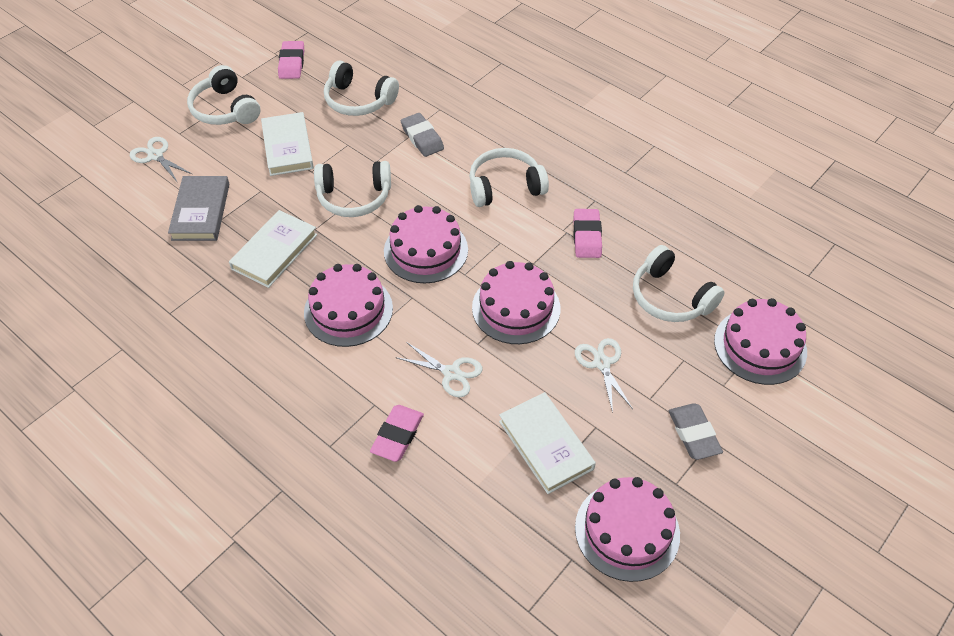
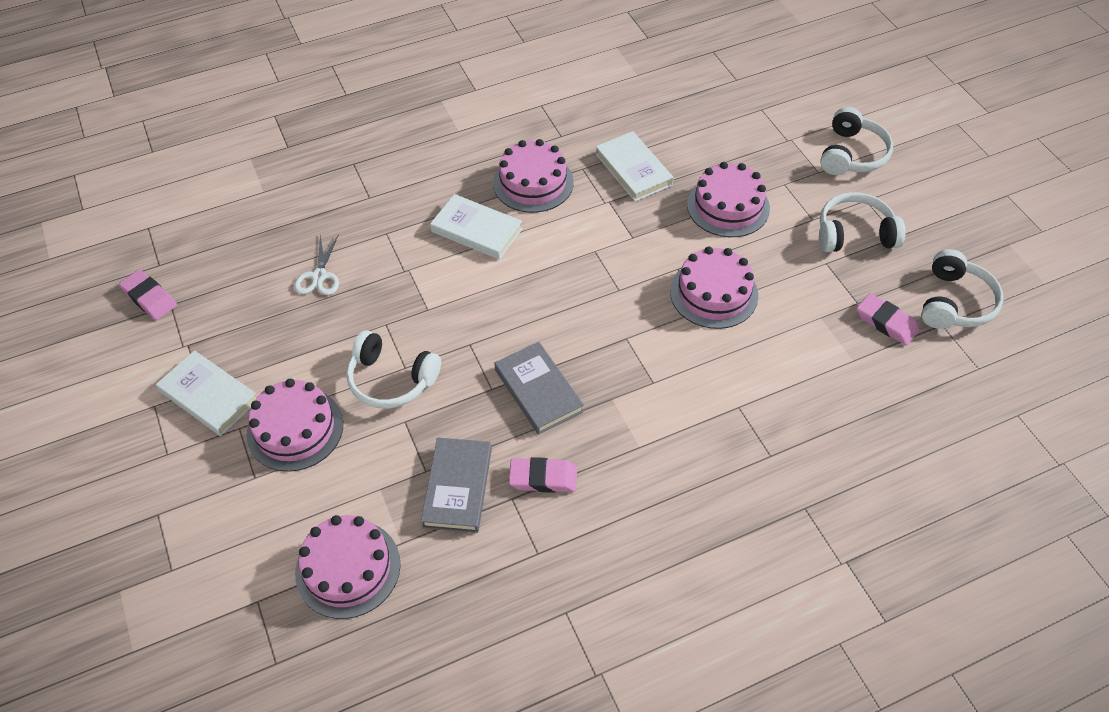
grey book: [168,176,229,241] = 1 -> [421,438,492,533] [495,342,584,435] = 2
grey eraser: [401,113,444,157] [669,403,723,460] = 2 -> none = 0
white headphones: [187,65,260,125] [314,161,391,217] [324,61,399,116] [469,148,549,207] [633,245,725,322] = 5 -> [346,330,441,408] [819,192,906,252] [820,107,893,175] [921,249,1003,329] = 4
white scissors: [130,137,192,183] [395,342,482,397] [575,338,633,413] = 3 -> [294,234,339,295] = 1

